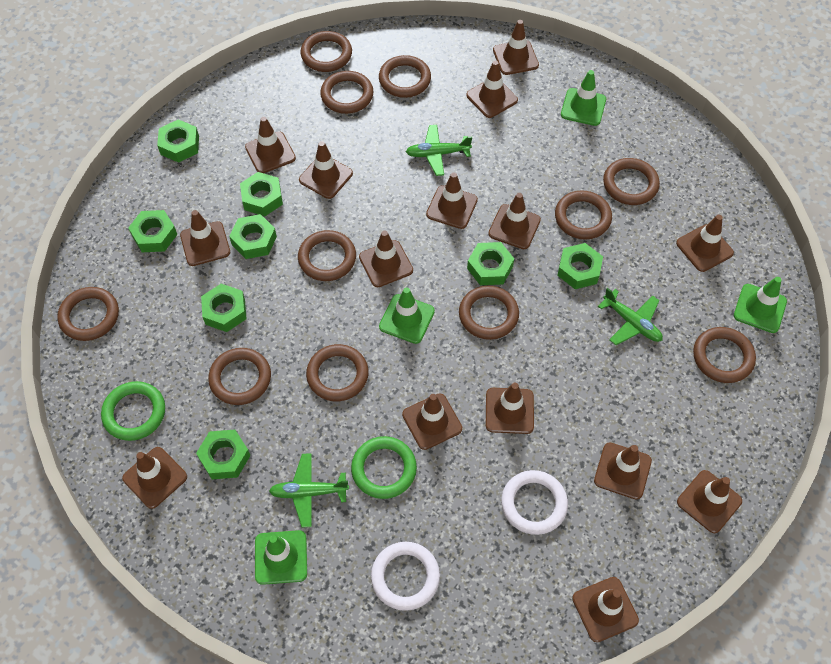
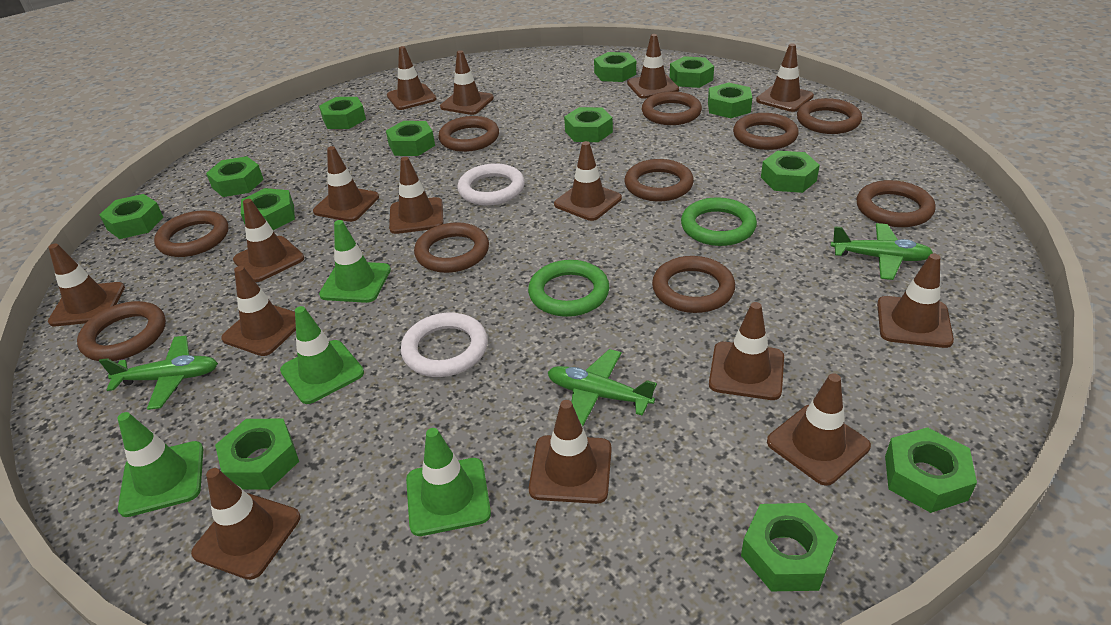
brown ring: [57,287,119,341] [208,348,271,405] [298,230,356,281] [300,31,352,72] [306,344,369,401] [320,71,374,114] [379,55,431,98] [459,286,519,340] [555,190,612,240] [603,158,660,205] [693,327,756,383] = 11 -> [77,301,166,361] [154,210,228,257] [414,222,489,273] [438,116,499,152] [625,159,694,201] [642,91,702,125] [652,256,735,313] [733,113,799,150] [797,98,862,134] [857,180,936,227] = 10
green nut: [128,210,178,252] [157,119,199,163] [196,430,251,479] [201,284,247,332] [229,214,277,259] [240,172,283,216] [467,242,514,285] [557,243,603,289] = 8 -> [99,194,164,239] [206,156,264,197] [215,419,299,489] [241,188,295,230] [319,97,366,129] [386,121,435,156] [564,107,613,142] [594,52,636,82] [670,56,714,88] [708,83,752,118] [741,503,838,591] [761,151,820,193] [885,427,977,513] = 13

